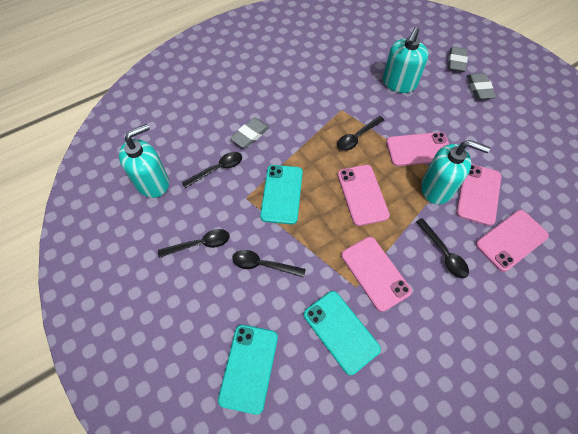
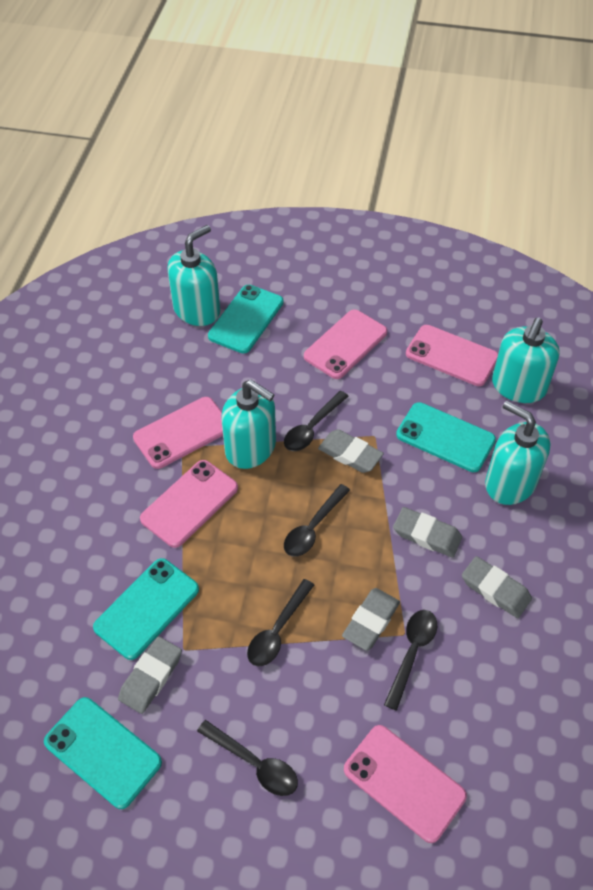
grey eraser: [230,118,270,148] [448,47,468,72] [467,73,496,100] = 3 -> [118,636,182,714] [318,430,384,473] [342,588,400,651] [393,507,462,558] [462,556,532,618] = 5
turquoise phone: [218,325,278,415] [260,165,303,224] [304,291,381,375] = 3 -> [44,697,162,809] [93,558,199,660] [208,285,284,353] [396,402,496,472] = 4
turquoise soap dispenser: [119,124,169,198] [383,27,428,93] [421,140,490,204] = 3 -> [167,225,220,326] [221,380,276,469] [485,401,550,505] [492,317,560,403] = 4

